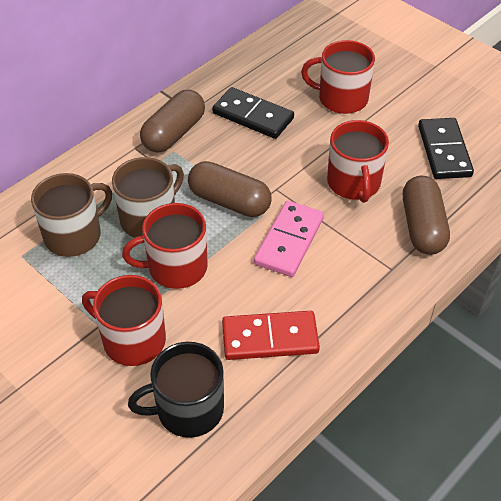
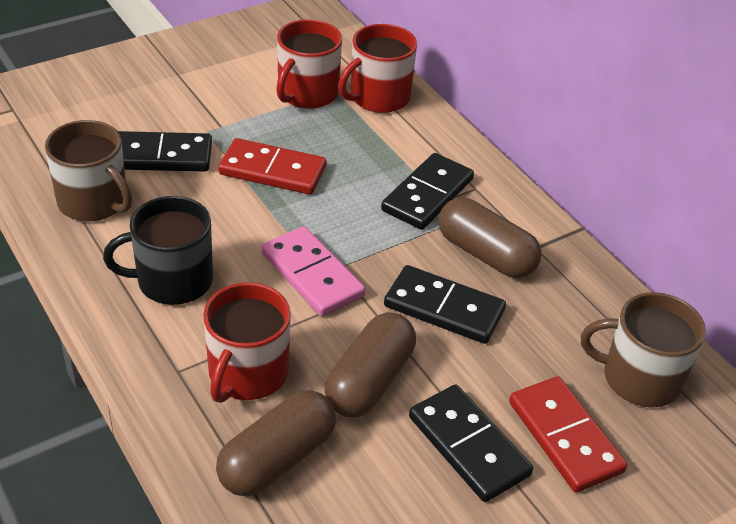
black domino: [212,87,294,139] [418,118,474,179] = 2 -> [118,131,212,172] [381,153,474,230] [384,265,506,344] [409,384,533,502] = 4
red domino: [222,311,320,360] = 1 -> [218,138,326,195] [509,376,627,492] = 2
red mug: [82,275,166,366] [122,203,208,289] [301,40,375,114] [327,120,389,203] = 4 -> [203,282,291,403] [276,19,342,109] [338,24,417,113] = 3

